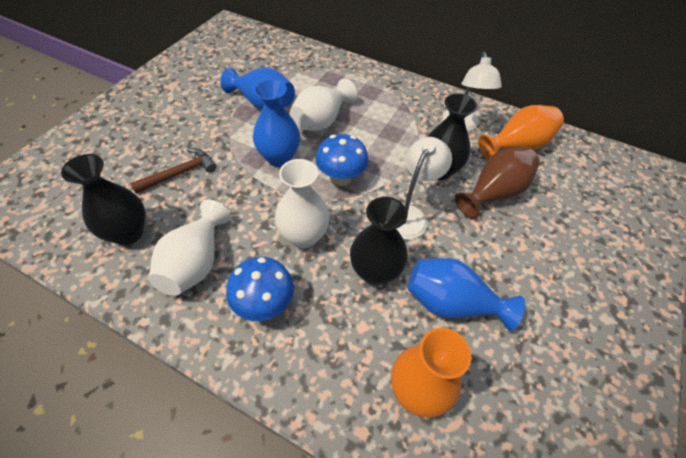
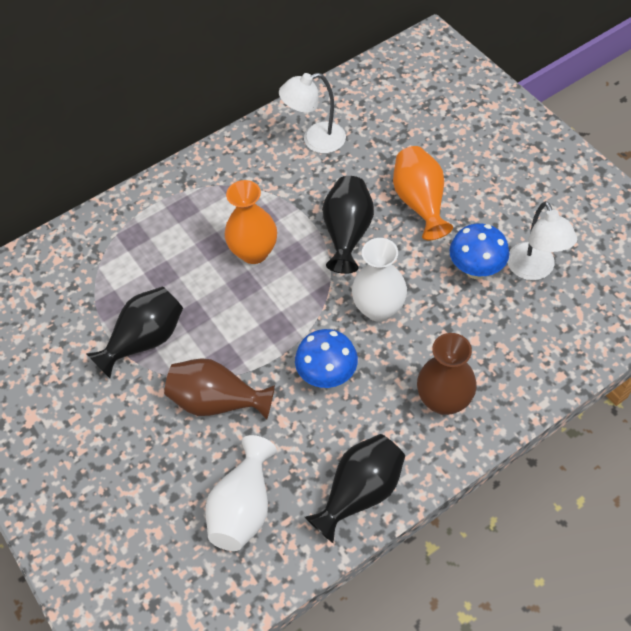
blue vase: [221,67,295,110] [253,79,300,167] [408,258,525,331] = 3 -> none = 0
brown hammer: [130,148,217,194] = 1 -> none = 0
brown vase: [455,147,540,219] = 1 -> [164,358,275,420] [417,333,477,415] = 2
white vase: [149,200,230,296] [275,159,330,248] [290,79,357,131] = 3 -> [205,435,277,551] [352,238,407,322] = 2

